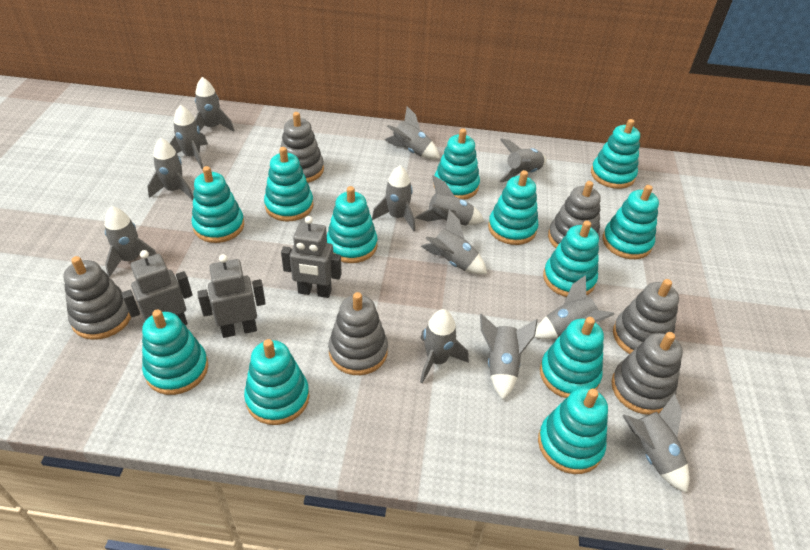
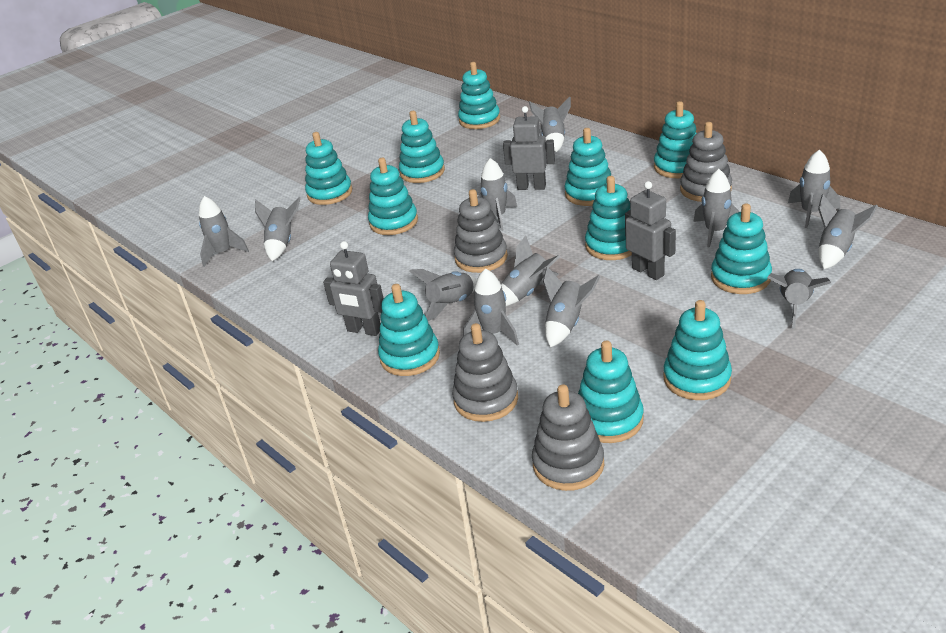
grey rocket: [104,206,157,277] [147,138,194,200] [170,105,208,169] [195,77,234,132] [372,166,415,231] [385,106,440,159] [415,175,484,225] [420,309,469,383] [421,210,487,274] [480,314,538,400] [499,138,546,182] [534,275,615,340] [622,393,690,493] = 13 -> [199,196,249,267] [255,197,301,261] [409,269,477,321] [463,269,519,346] [477,158,517,231] [501,235,560,306] [529,96,571,152] [543,266,600,347] [693,169,739,248] [767,269,831,329] [788,150,840,228] [818,195,878,269] = 12
grey stacking toy: [63,256,131,340] [279,112,324,183] [328,292,388,375] [548,181,601,248] [611,332,683,415] [613,279,679,354] = 6 -> [452,323,518,422] [454,189,508,273] [532,384,604,491] [680,122,732,202] = 4
turquoise stacking toy: [142,309,208,395] [192,166,244,243] [244,339,309,425] [264,147,313,222] [327,186,377,263] [433,128,480,200] [488,170,538,245] [538,388,608,474] [540,317,604,398] [543,220,599,297] [591,119,640,189] [603,185,659,259] = 12 -> [305,132,352,205] [368,158,418,235] [378,284,440,376] [399,111,445,183] [458,62,500,129] [564,128,611,206] [578,340,644,443] [585,176,632,260] [654,101,697,178] [663,300,732,400] [711,204,772,294] = 11

